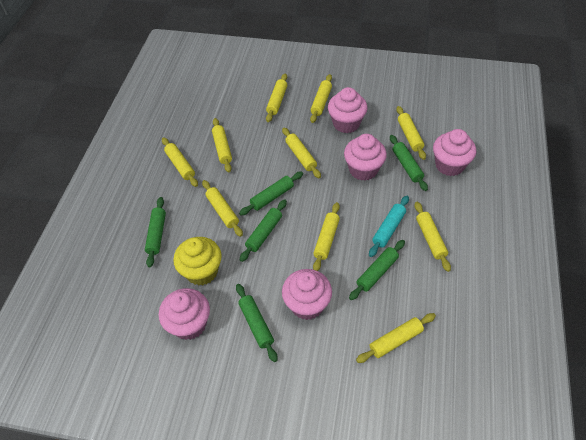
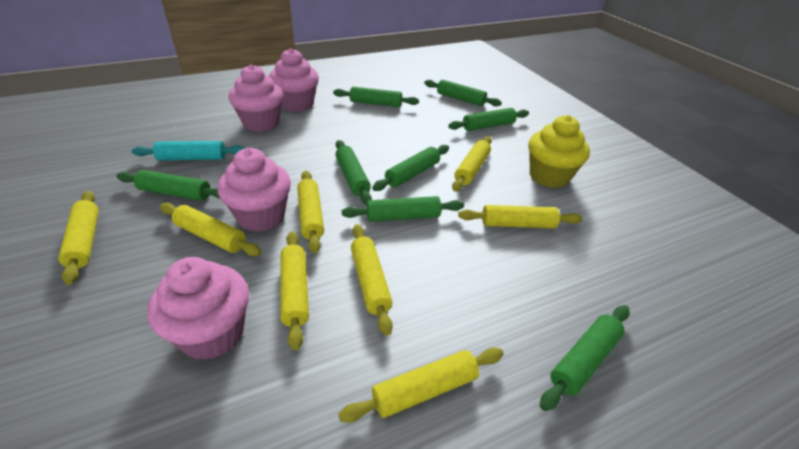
green rolling pin: [145,197,166,267] [236,284,277,362] [239,171,303,215] [240,199,287,262] [349,240,405,300] [390,135,428,191] = 6 -> [117,170,220,201] [333,87,419,107] [335,140,372,205] [342,196,464,222] [372,145,449,191] [424,80,502,106] [448,108,529,131] [540,305,630,411] = 8
pink cupcake: [159,288,210,340] [282,269,332,320] [328,87,368,133] [344,134,387,181] [433,129,476,176] = 5 -> [147,257,249,360] [217,148,291,232] [229,64,284,132] [269,48,319,112] = 4
yellow rolling pin: [162,137,198,187] [202,180,243,237] [212,118,232,173] [266,73,287,122] [282,127,321,178] [310,74,332,123] [313,202,340,271] [356,313,436,363] [396,106,426,160] [414,202,451,272] = 10 -> [58,191,99,285] [160,203,262,256] [281,231,309,350] [297,171,324,253] [338,347,504,422] [351,224,393,336] [452,136,492,192] [458,205,583,228] = 8

